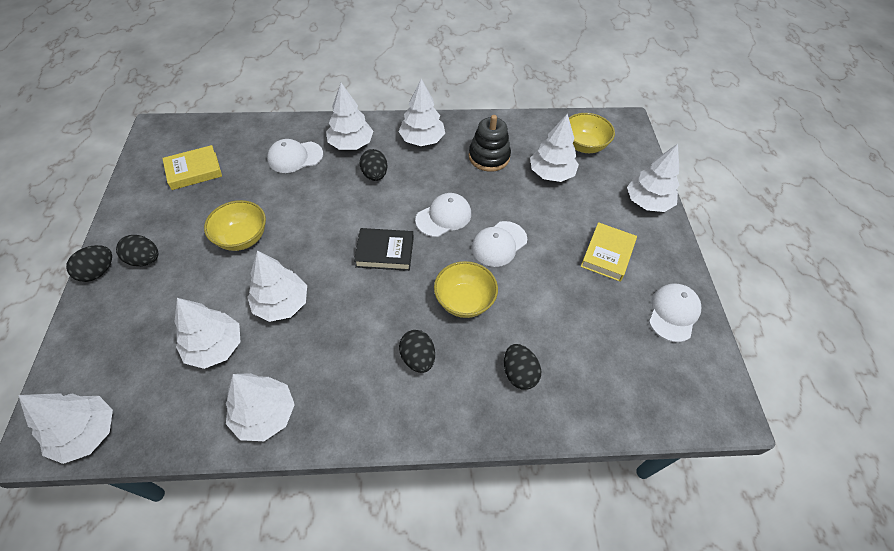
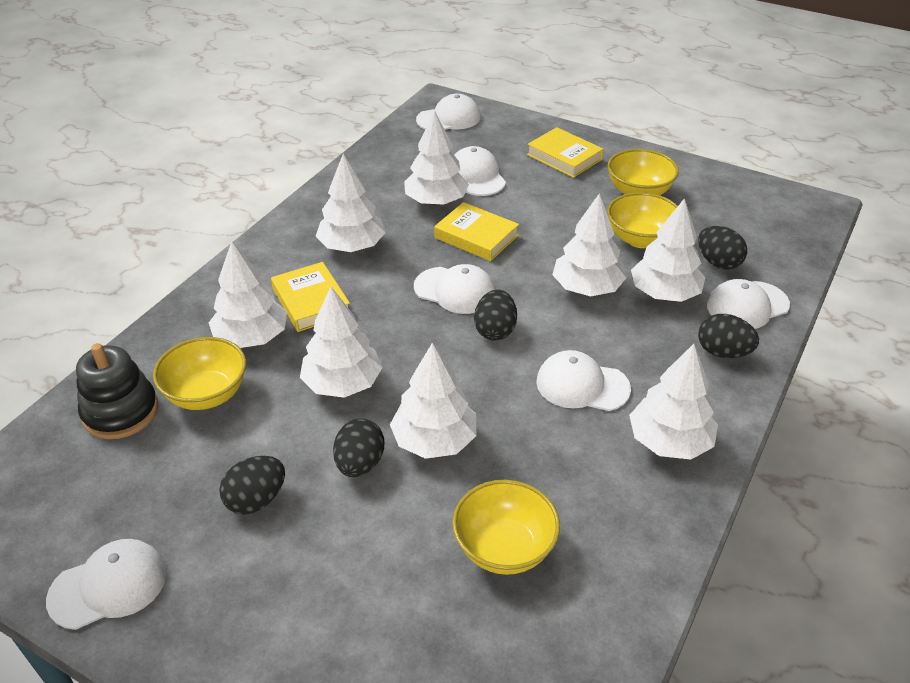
black book: [354,228,414,271] = 1 -> none = 0
white cap: [267,139,323,173] [415,193,471,237] [472,221,527,267] [649,283,701,342] = 4 -> [46,539,166,630] [414,264,495,314] [416,94,481,130] [454,146,506,196] [536,350,631,411] [707,279,790,329] = 6
yellow book: [162,145,222,190] [581,222,637,282] = 2 -> [271,262,350,332] [434,202,519,261] [527,127,604,178] = 3
yellow bowl: [204,200,266,251] [434,261,498,318] [569,113,615,153] = 3 -> [153,337,246,410] [452,480,560,575] [607,192,678,248] [608,149,679,195] = 4

